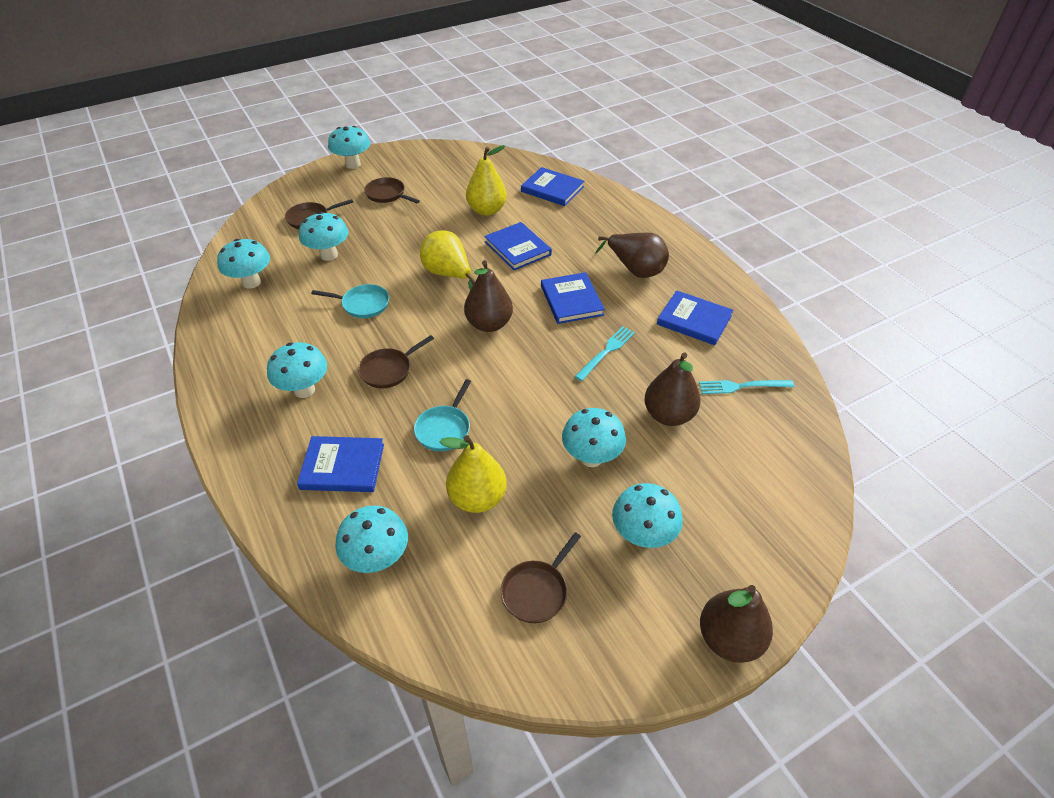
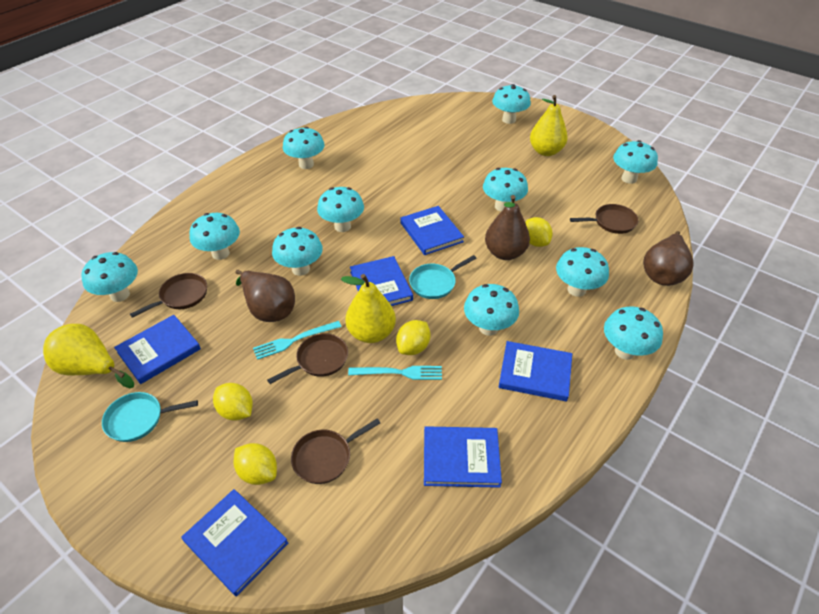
blue book: [297,436,384,492] [484,222,552,270] [521,167,584,206] [541,272,605,324] [657,290,733,345] = 5 -> [114,315,201,384] [181,489,288,597] [350,256,413,306] [400,206,464,255] [424,426,502,488] [498,341,572,401] = 6
brown pear: [464,260,513,332] [595,233,669,278] [644,352,700,426] [700,585,773,663] = 4 -> [236,270,295,322] [485,195,530,260] [643,231,693,286] = 3
turquoise mushroom: [217,239,270,289] [267,342,327,398] [299,212,348,261] [328,126,370,169] [335,505,408,573] [562,408,626,467] [612,483,683,548] = 7 -> [81,252,138,302] [190,213,240,260] [272,227,323,276] [283,127,325,169] [317,187,364,232] [464,284,519,336] [483,168,528,212] [492,84,531,124] [556,247,609,297] [604,306,663,360] [613,140,658,184] = 11
yellow lemon: none = 0 -> [213,383,253,421] [234,443,277,485] [396,320,431,355] [525,217,553,247] = 4

